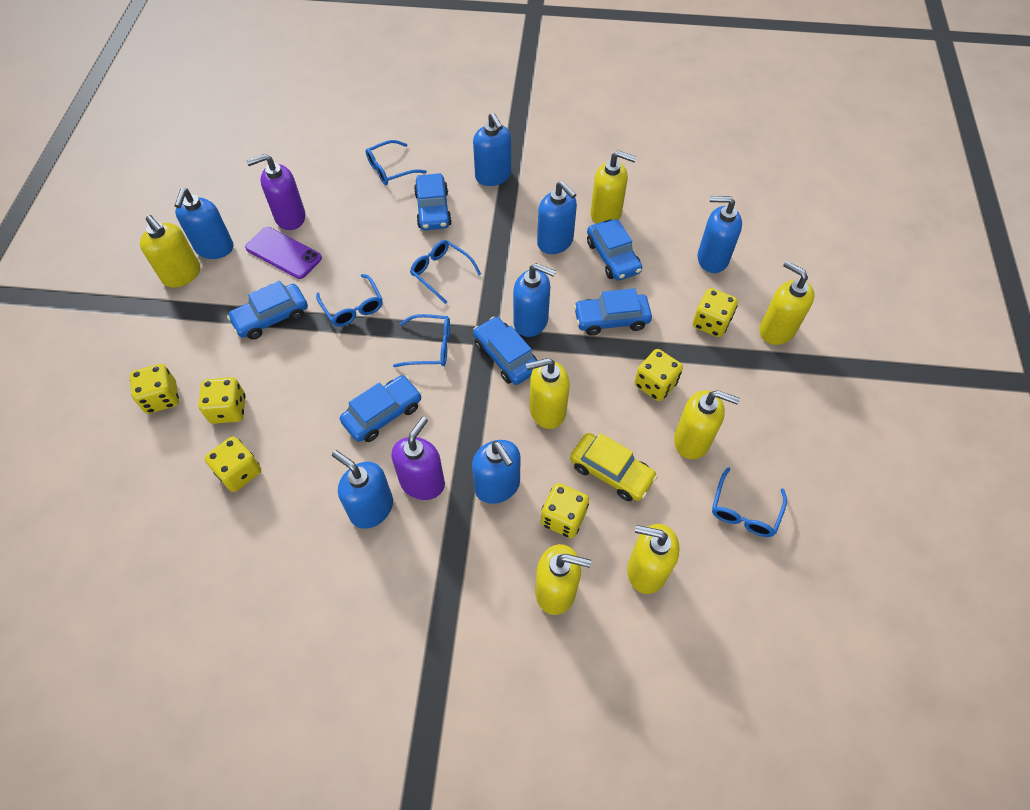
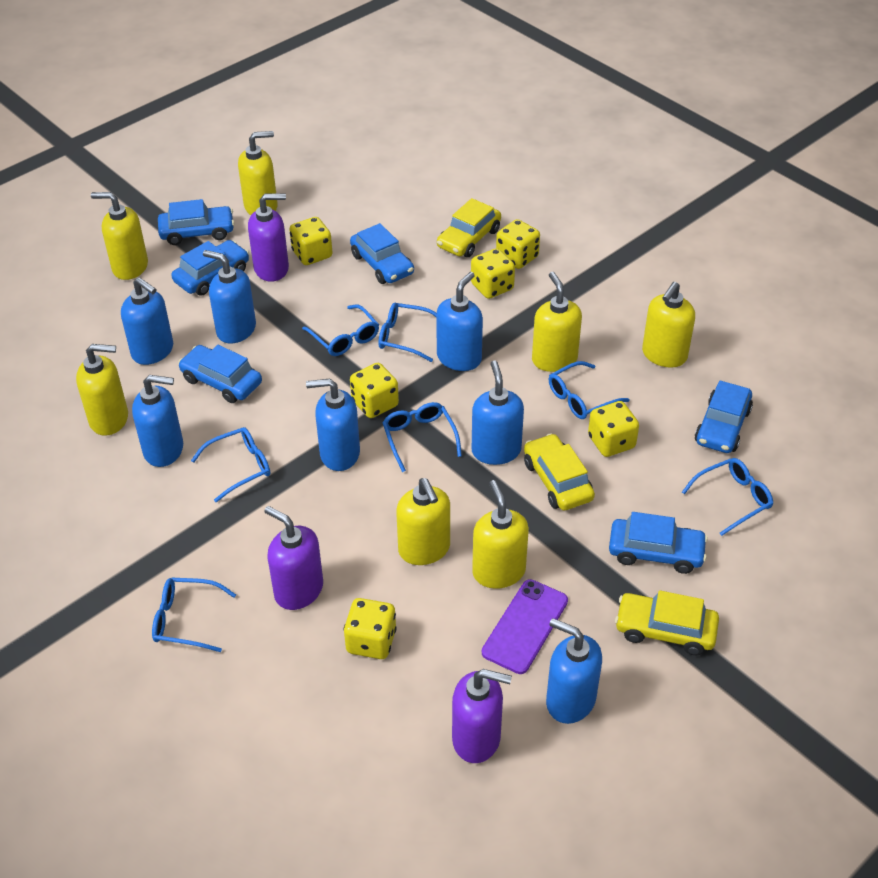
blue glasses: [316,274,382,327] [366,140,427,185] [393,314,450,367] [410,240,481,304] [712,467,787,537] = 5 -> [152,578,236,652] [191,427,270,502] [302,304,379,356] [378,303,436,362] [382,402,462,472] [549,361,630,419] [682,458,773,536] = 7
purple soap dispenser: [246,154,305,230] [391,417,445,500] = 2 -> [248,193,289,282] [264,506,323,610] [452,669,512,763] = 3
yellow car: [570,433,657,501] = 1 -> [437,198,501,257] [524,433,595,510] [615,590,719,655] = 3

